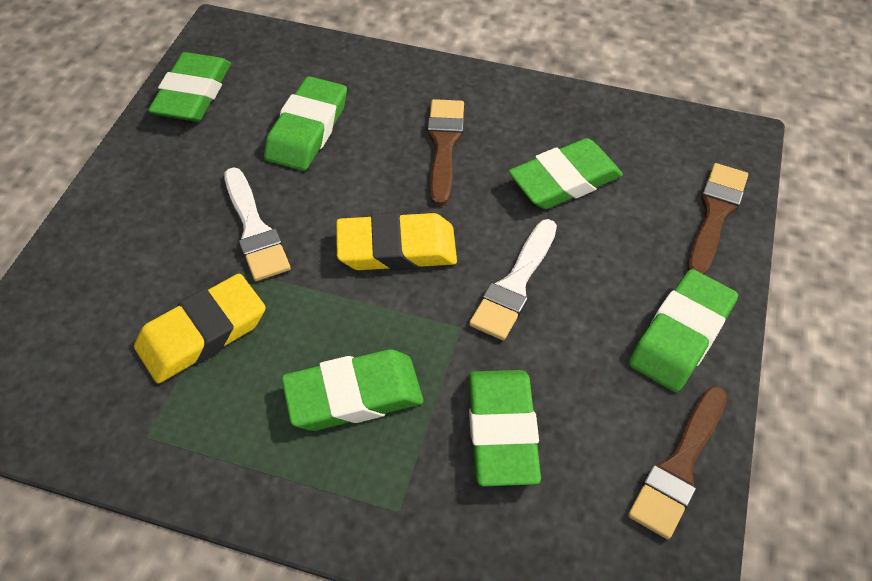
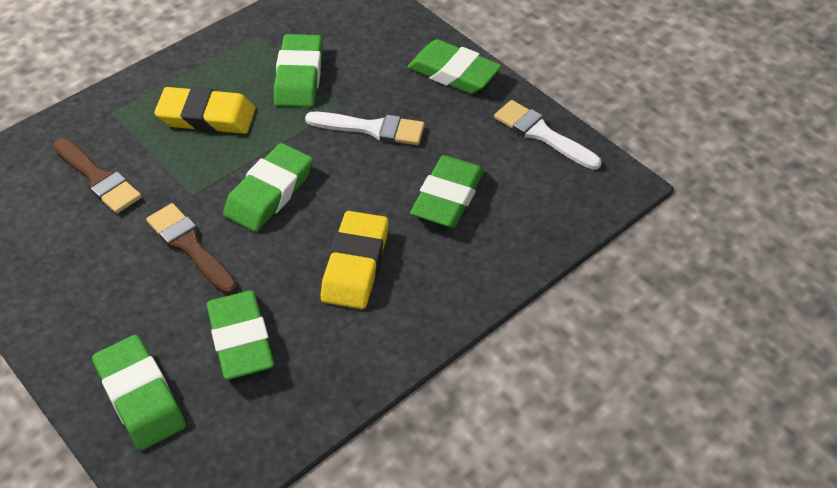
brown brush: [428,99,464,206] [628,386,727,539] [687,163,748,275] = 3 -> [54,138,142,214] [146,203,237,295] = 2

